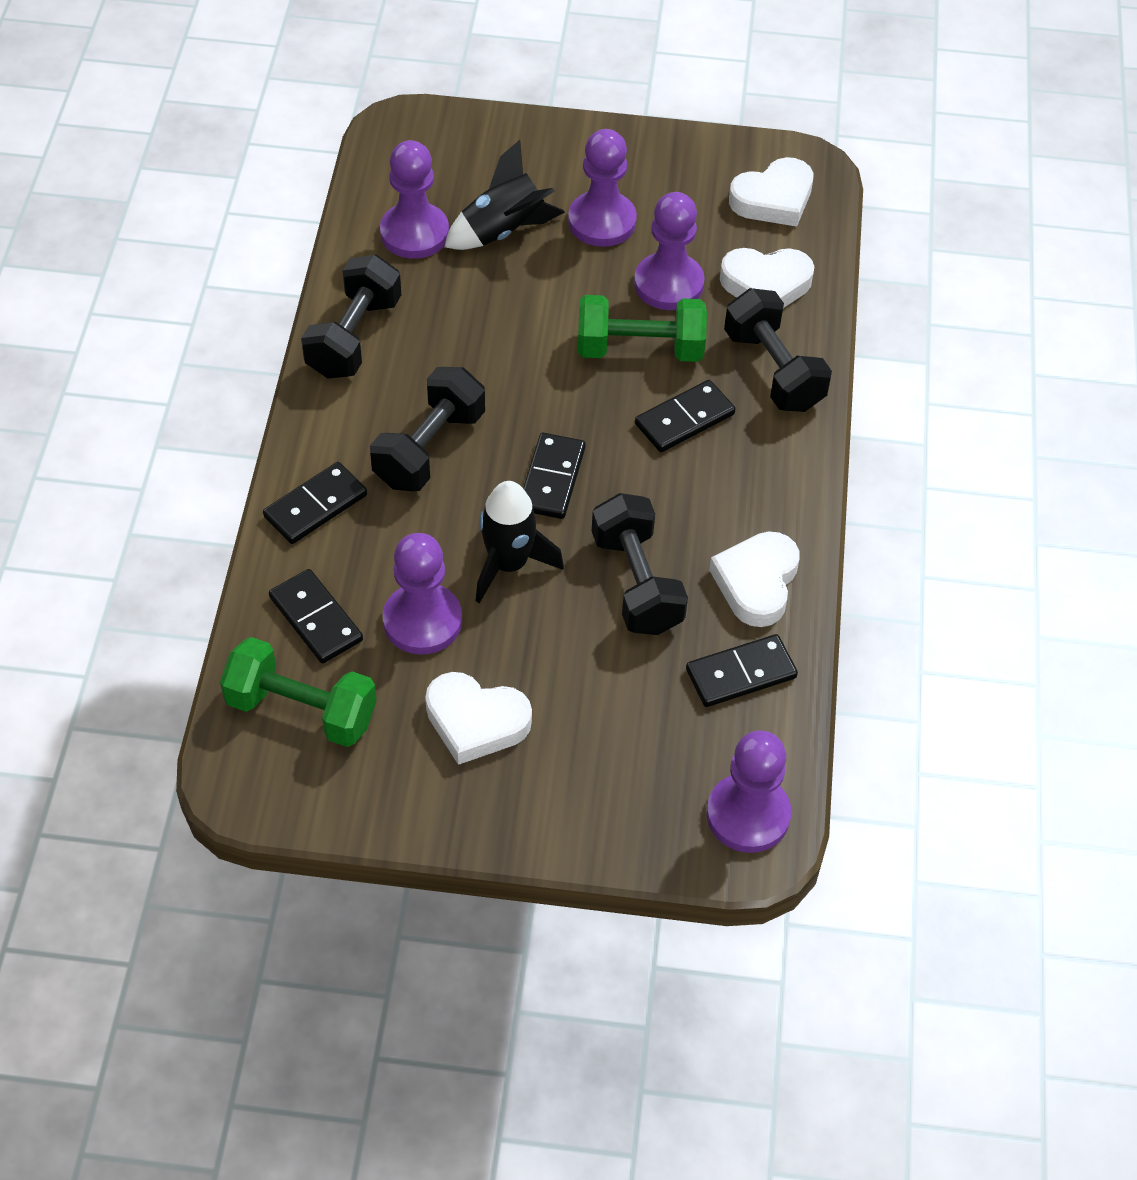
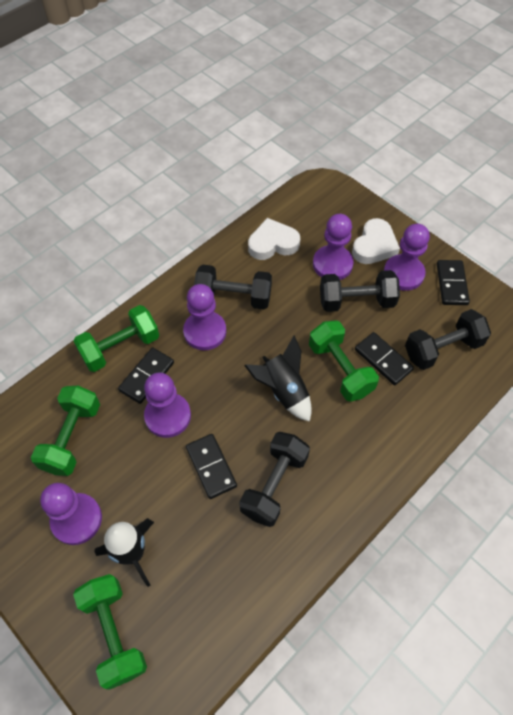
black domino: [263,462,367,544] [269,569,363,663] [523,433,586,519] [635,380,735,452] [686,634,798,707] = 5 -> [118,347,174,404] [186,434,237,499] [355,332,414,385] [437,260,470,305] = 4
green dumbbell: [220,637,377,747] [578,295,707,362] = 2 -> [31,386,100,476] [73,574,147,690] [74,305,159,372] [309,320,379,402] = 4
white heart: [425,672,532,765] [709,531,800,627] [720,248,814,308] [729,157,813,227] = 4 -> [248,218,300,260] [352,218,400,264] = 2

